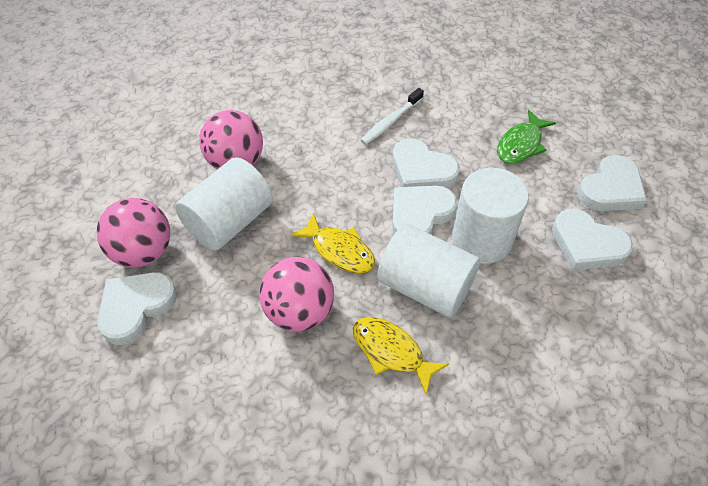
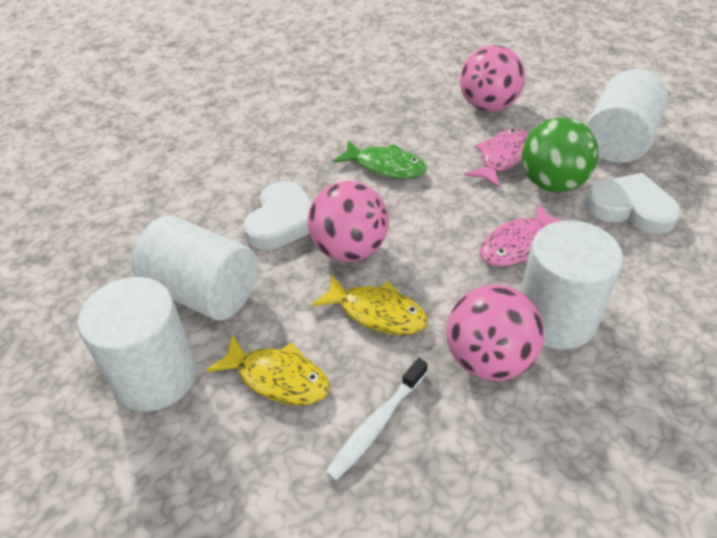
green ball: none = 0 -> [521,117,599,192] = 1
pink fish: none = 0 -> [464,129,528,188] [480,203,563,267] = 2
white cylinder: [175,157,273,251] [377,224,480,318] [452,168,529,264] = 3 -> [77,277,197,412] [132,216,258,321] [520,220,623,350] [586,69,668,163] = 4
white heart: [97,272,177,345] [392,185,457,234] [393,139,459,188] [552,209,633,270] [578,155,647,211] = 5 -> [243,181,312,250] [585,173,681,234] = 2

